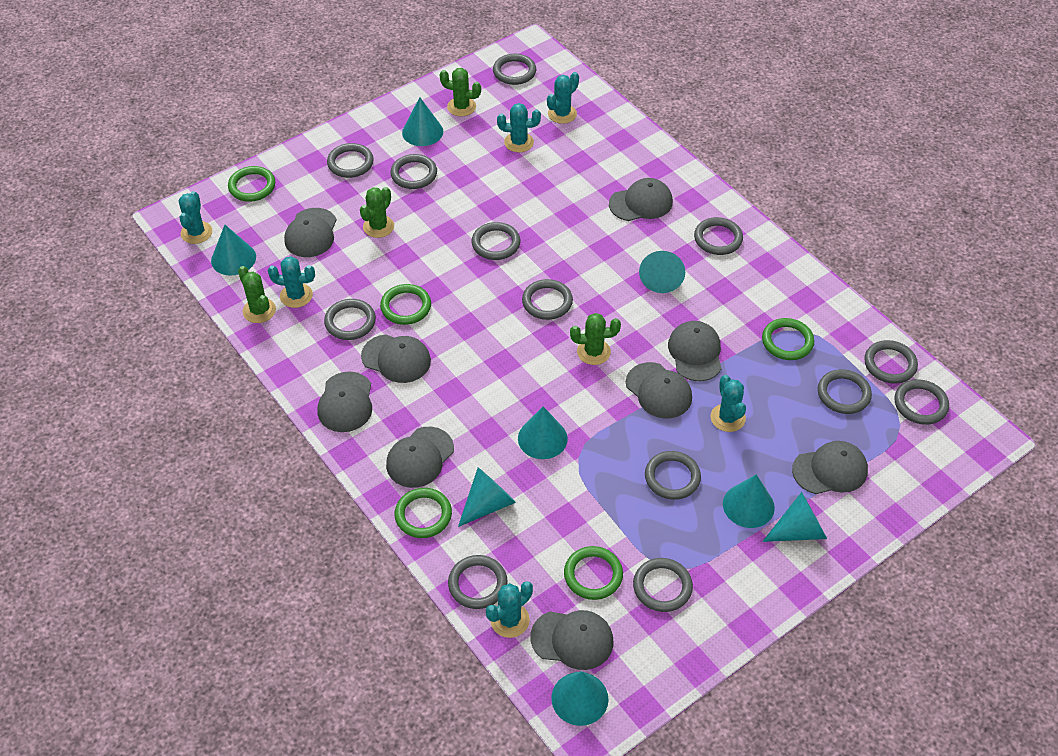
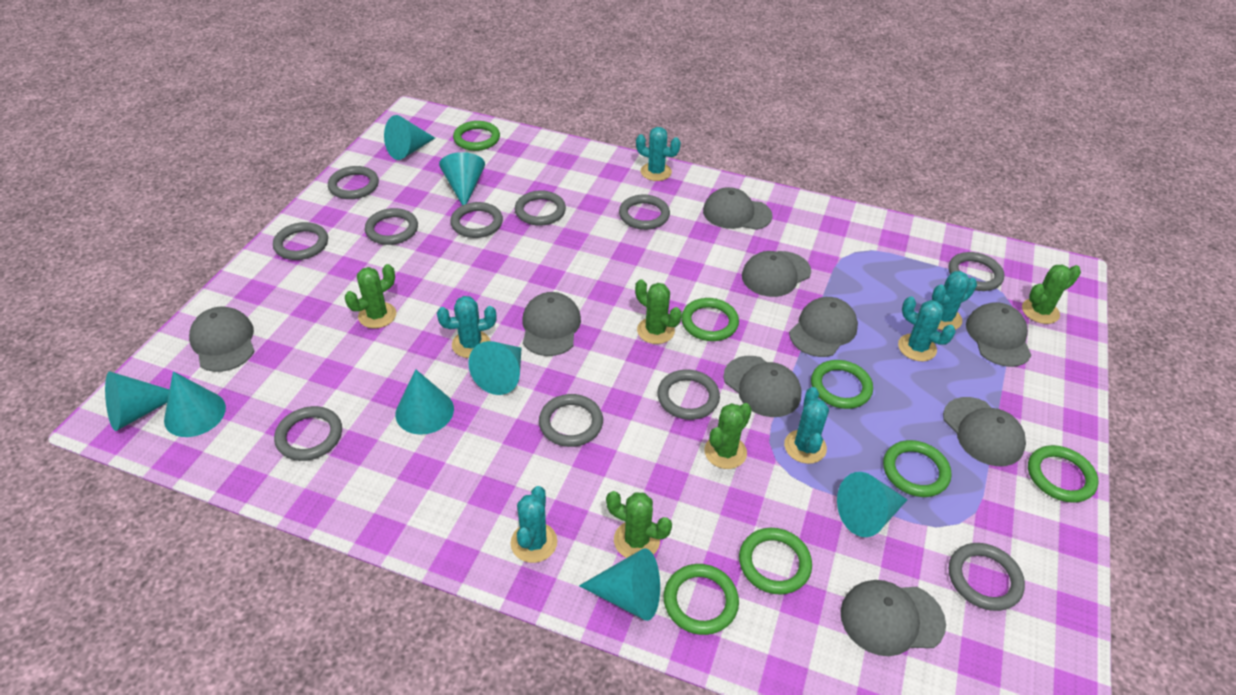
green cactus: [238,266,276,323] [360,187,394,238] [439,68,481,116] [570,313,621,365] = 4 -> [345,264,396,329] [606,491,672,558] [635,279,682,344] [704,403,752,469] [1022,265,1081,324] = 5
green ring: [228,166,275,202] [380,284,431,325] [395,488,452,538] [564,546,623,600] [762,318,814,360] = 5 -> [453,121,500,151] [664,564,739,635] [681,298,739,341] [739,528,812,595] [811,360,873,409] [883,440,951,497] [1028,445,1099,503] = 7
grey ring: [324,299,376,340] [327,143,374,178] [390,154,437,189] [448,555,508,609] [472,222,520,260] [493,54,536,85] [522,279,573,320] [633,558,693,612] [645,451,701,500] [694,217,743,255] [818,369,872,414] [864,340,918,384] [895,379,949,425] = 13 -> [273,222,328,260] [274,406,342,461] [328,166,379,199] [365,208,418,245] [451,202,503,238] [515,190,566,226] [539,394,603,447] [619,194,670,230] [657,370,720,420] [948,252,1005,291] [949,543,1025,611] = 11

